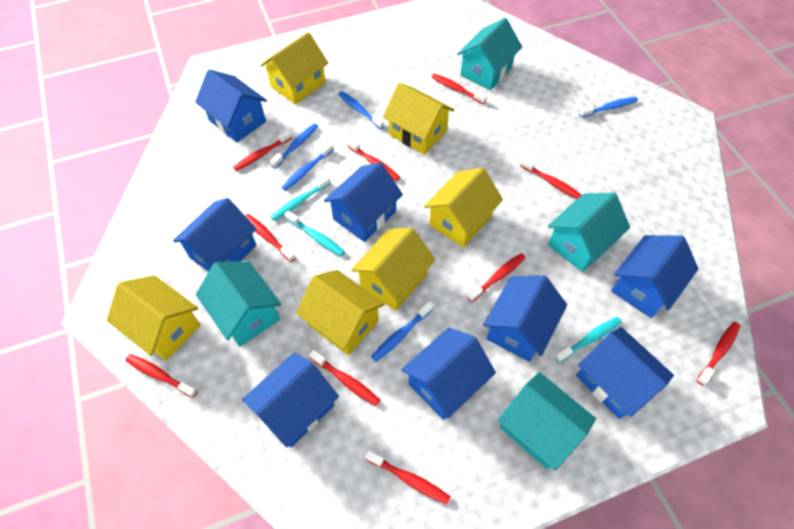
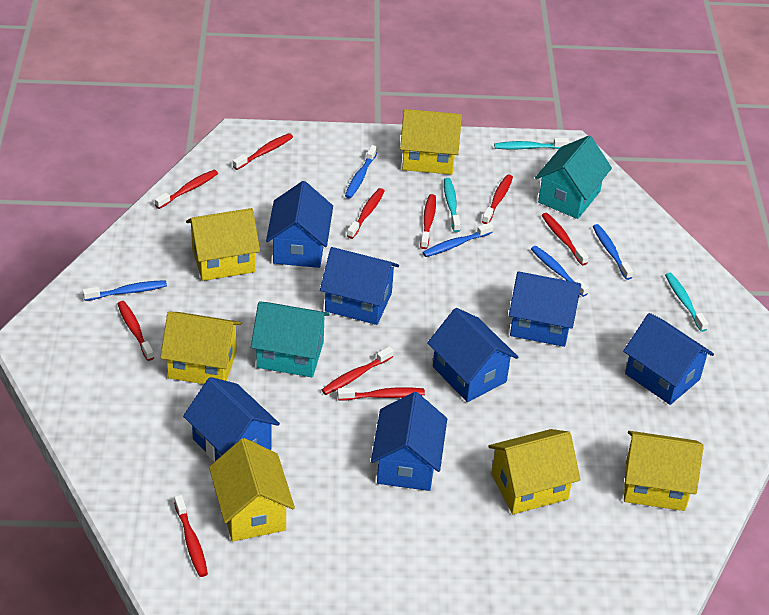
blue house: [173,198,256,271] [195,69,267,142] [242,352,339,448] [324,162,403,242] [401,328,496,420] [483,275,567,362] [576,327,674,419] [611,235,698,318] = 8 -> [183,377,280,462] [266,181,333,268] [320,247,399,325] [371,392,447,491] [427,308,518,402] [509,271,581,347] [623,313,714,405] = 7
turquoise house: [196,261,282,347] [457,18,522,90] [498,372,596,471] [548,193,630,272] = 4 -> [251,302,330,377] [535,135,612,219] = 2

